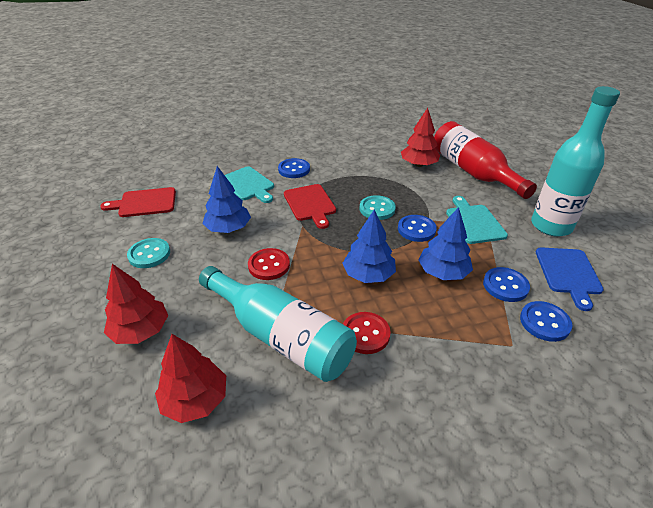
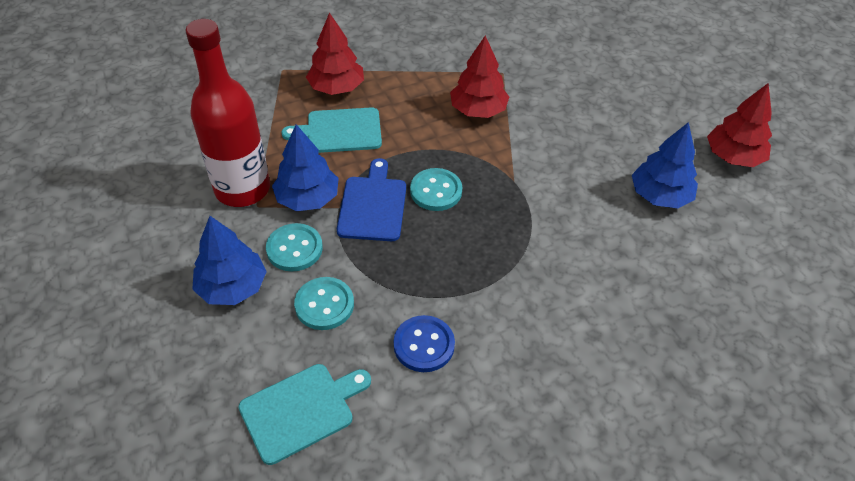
blue button: [278,158,310,178] [398,215,437,242] [483,267,530,302] [520,301,572,342] = 4 -> [394,315,455,372] = 1
red button: [248,248,290,280] [343,312,391,354] = 2 -> none = 0
red cutting board: [100,187,176,217] [284,184,336,229] = 2 -> none = 0
turquoise bottle: [199,266,357,382] [531,86,620,237] = 2 -> none = 0
turquoise button: [127,238,170,268] [360,195,396,220] = 2 -> [266,223,323,272] [294,277,354,330] [410,168,462,211] = 3

